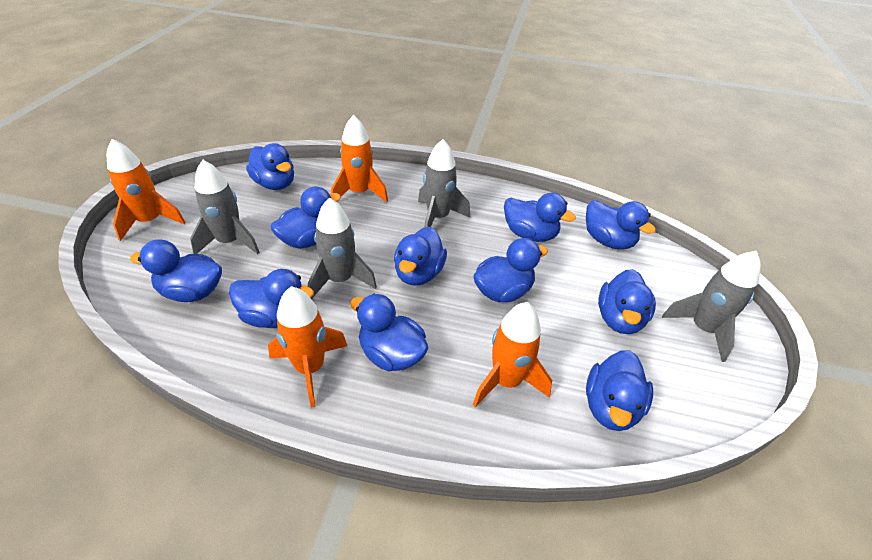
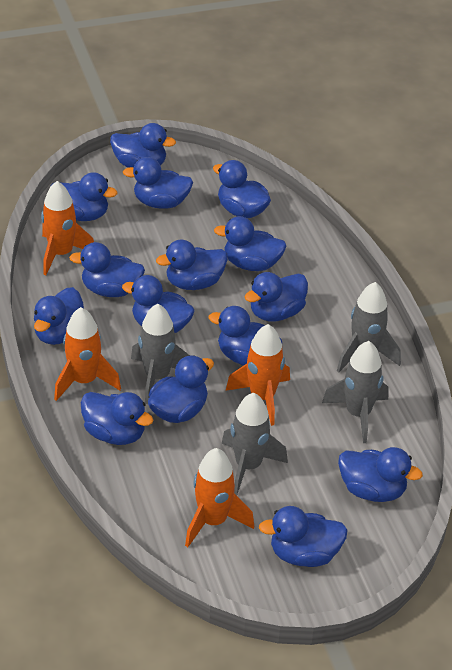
blue duck: [130,239,222,302] [229,269,314,328] [246,143,294,190] [270,186,341,249] [350,294,428,372] [394,227,447,286] [473,238,548,302] [504,192,576,242] [586,200,656,250] [586,350,653,431] [598,269,656,334] = 11 -> [34,287,84,345] [50,172,118,221] [69,242,145,297] [81,392,153,445] [110,123,176,167] [122,275,195,333] [123,157,193,209] [148,355,214,423] [156,239,228,290] [209,306,282,365] [213,160,271,218] [214,216,287,271] [245,272,308,321] [259,506,348,567] [338,447,423,502] = 15

